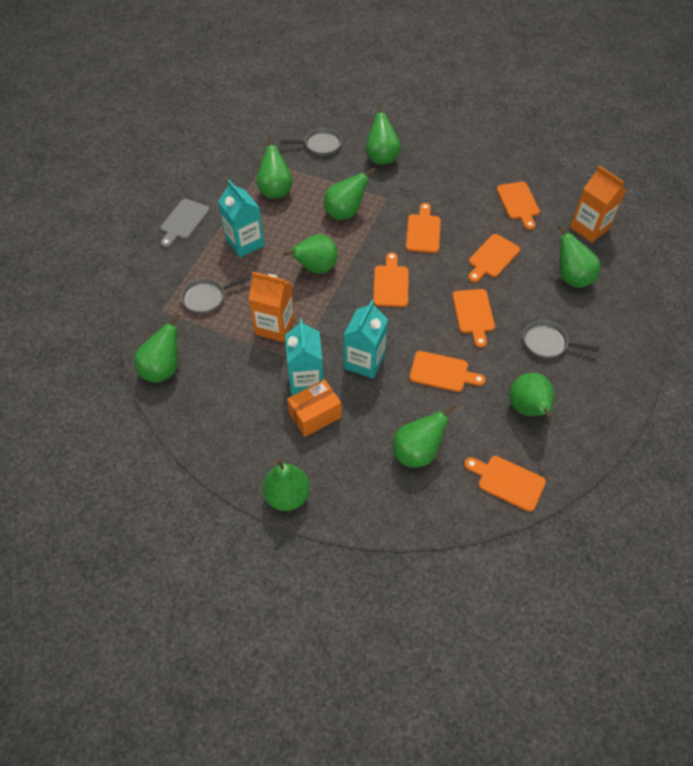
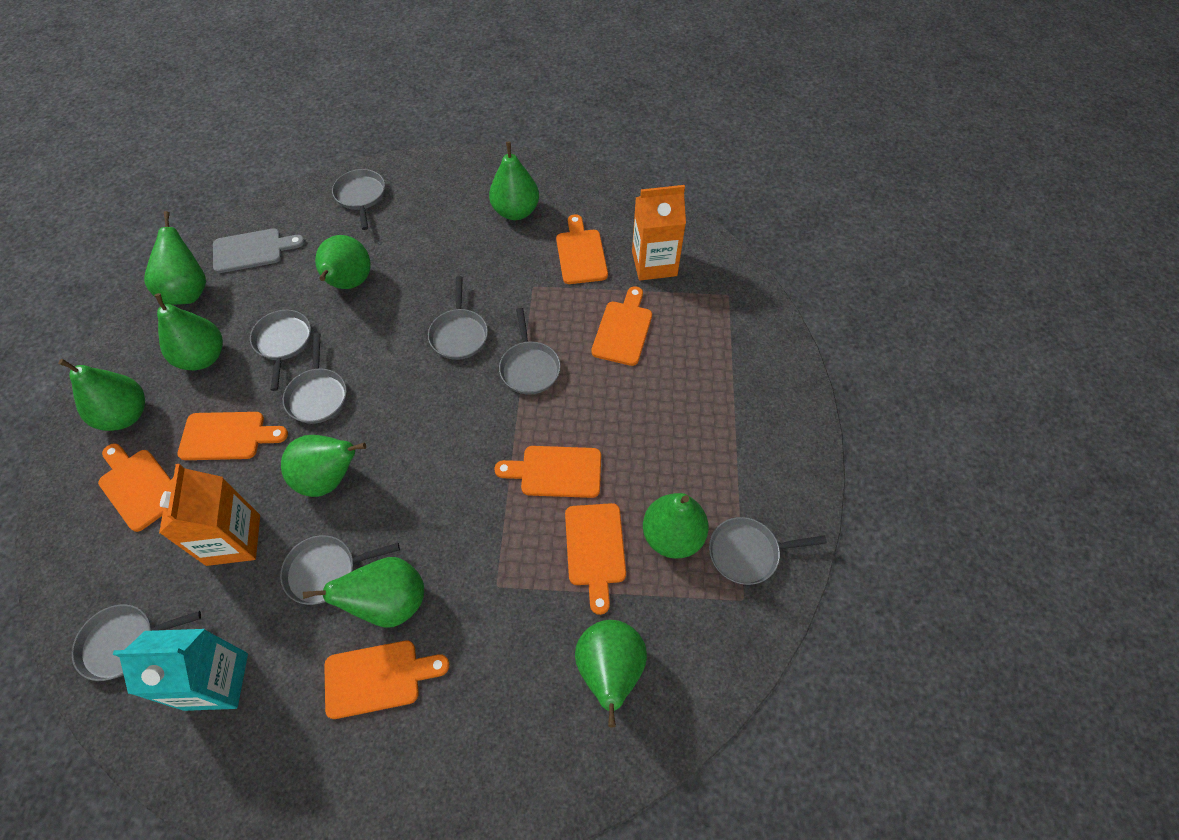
grey pan: [181,276,251,314] [280,128,342,156] [523,320,599,358] = 3 -> [72,604,201,681] [250,310,311,391] [280,535,400,605] [283,333,347,424] [332,169,385,230] [428,276,488,360] [499,308,561,395] [709,517,827,585] = 8
orange box: [287,379,342,437] = 1 -> none = 0
turquoise carton: [218,180,265,258] [285,319,324,396] [344,300,388,379] = 3 -> [113,629,248,711] = 1

